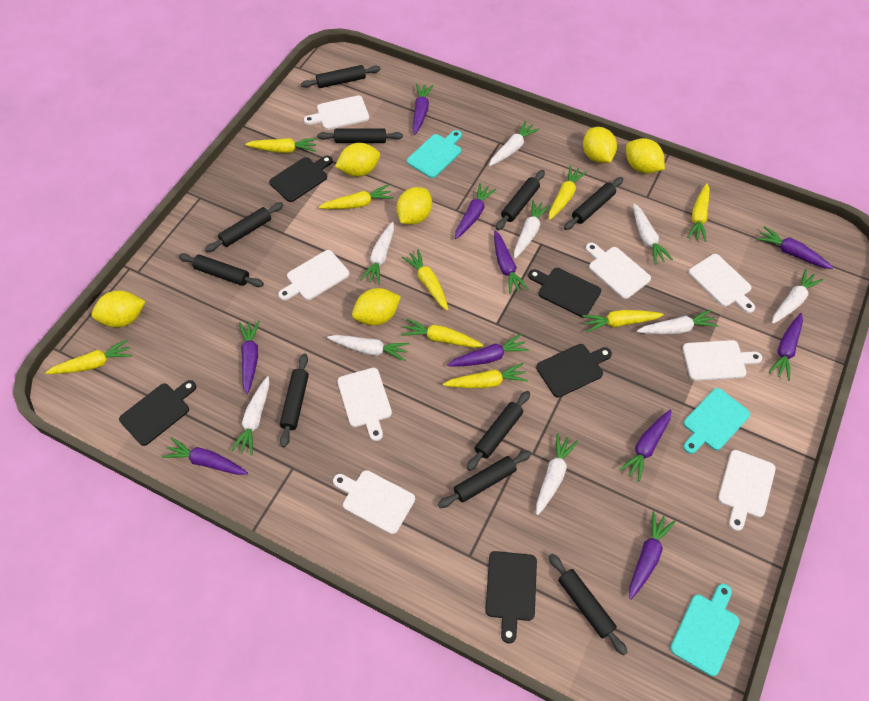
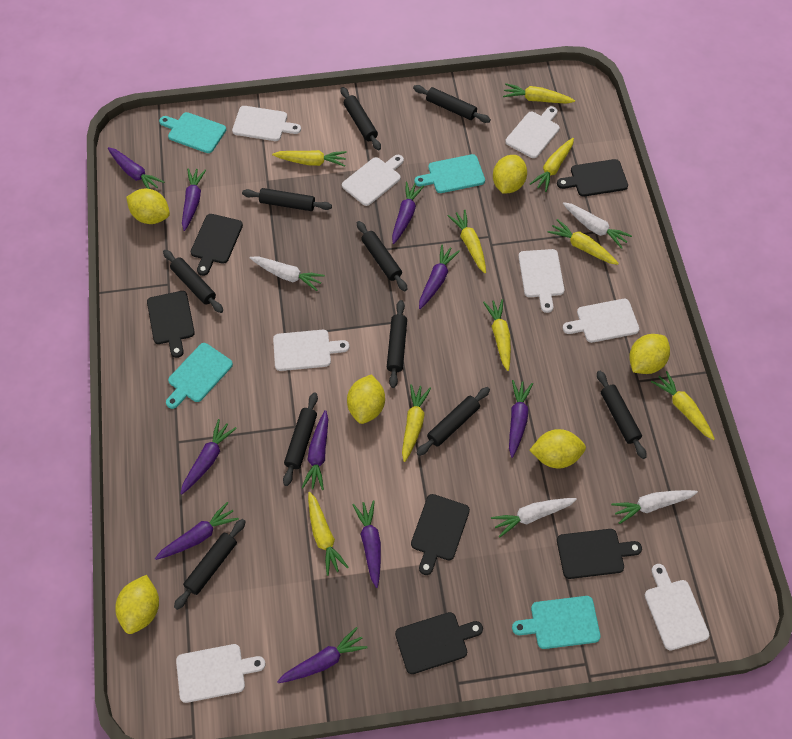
black cutting board: [119,380,196,446] [269,156,333,202] [485,551,537,643] [528,268,601,317] [536,344,612,398] = 5 -> [147,291,195,358] [191,214,243,276] [395,612,483,674] [411,494,470,575] [557,159,628,197] [557,529,642,579] = 6
turquoise cutting board: [407,130,462,178] [670,584,740,676] [683,388,750,454] = 3 -> [159,112,226,153] [166,343,233,409] [414,154,485,193] [512,596,601,649] = 4
white carrot: [231,376,269,455] [327,335,409,361] [361,222,394,285] [489,121,540,166] [514,200,550,258] [536,433,578,515] [633,203,673,264] [637,310,718,334] [772,269,823,324] = 9 -> [250,256,325,291] [491,498,577,537] [563,202,632,249] [611,490,698,524] = 4

